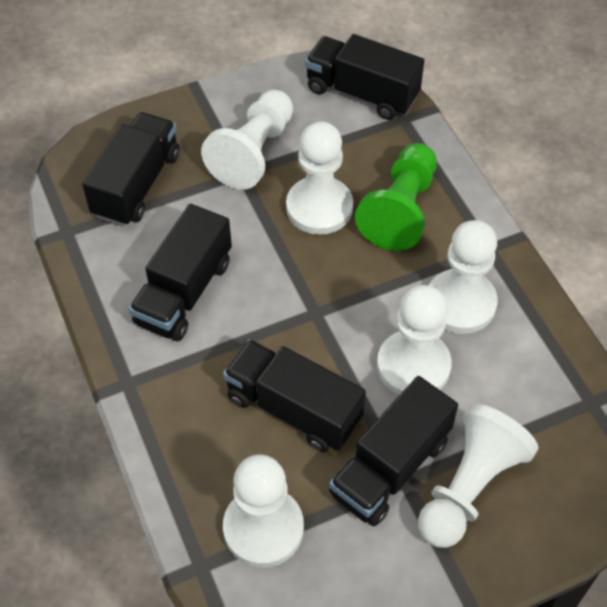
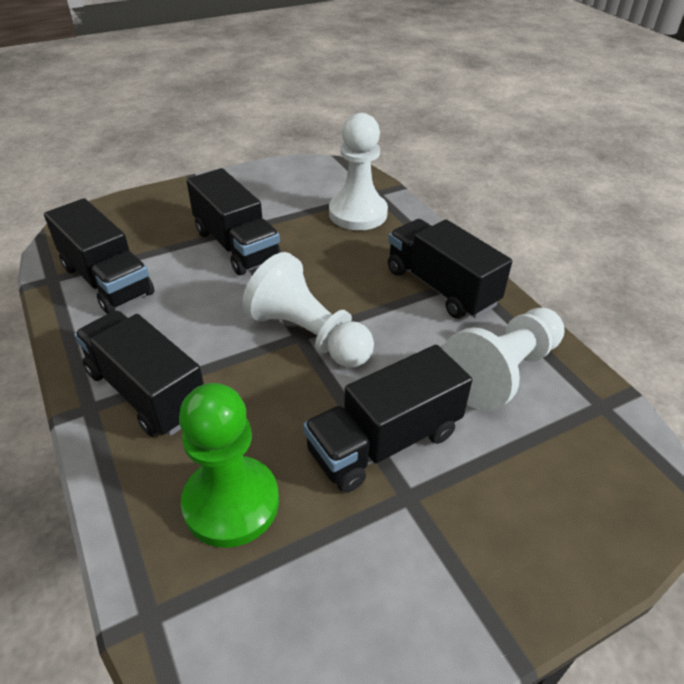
white pawn: [201,90,293,190] [223,454,304,568] [286,122,353,235] [377,285,452,395] [418,404,539,548] [428,220,498,334] = 6 -> [242,252,374,367] [329,113,388,230] [442,308,565,411] = 3

